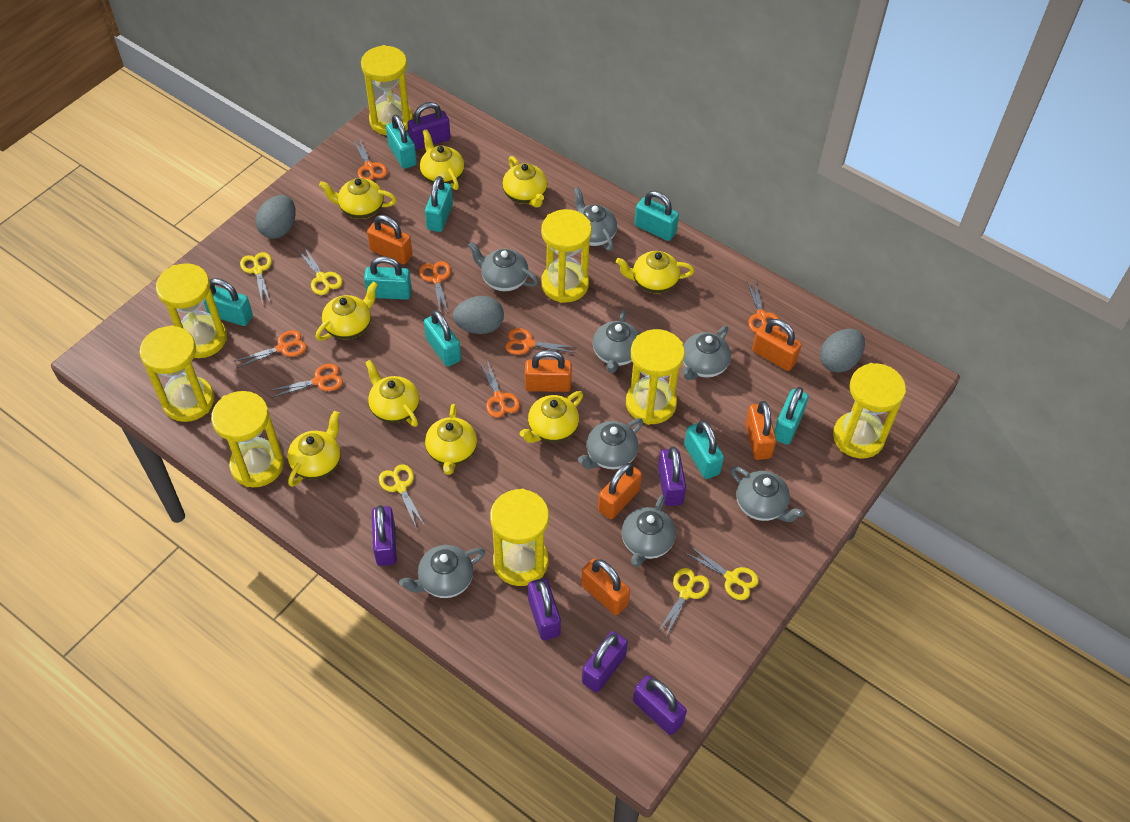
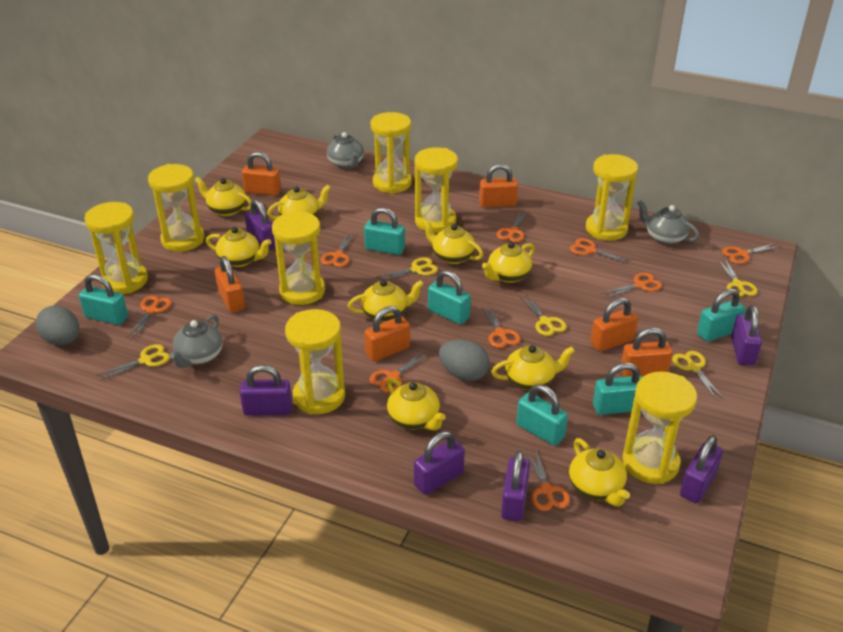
grey egg: [255,195,296,239] [453,296,504,334] [820,328,865,373] = 3 -> [36,305,79,345] [439,340,490,381] = 2
grey teapot: [399,545,485,598] [468,242,538,292] [574,187,617,251] [578,418,643,469] [593,309,640,373] [622,495,676,567] [682,326,731,380] [731,466,804,522] = 8 -> [169,315,223,368] [327,132,364,168] [637,200,700,245] = 3
orange scissors: [236,330,306,368] [269,364,343,398] [353,137,387,180] [419,261,451,313] [480,360,520,418] [505,328,575,355] [747,279,780,333] = 7 -> [127,296,172,340] [321,232,355,267] [369,351,429,393] [481,304,521,348] [496,210,528,242] [527,448,570,511] [570,238,631,264] [601,273,662,299] [722,243,780,264] = 9
turquoise padlock: [204,278,253,326] [364,256,412,300] [386,114,417,169] [424,310,461,367] [425,176,453,232] [635,191,679,241] [684,421,724,479] [774,387,809,445] = 8 -> [79,274,128,325] [364,208,405,255] [428,270,471,324] [516,384,568,446] [593,362,642,415] [697,289,746,342] = 6

